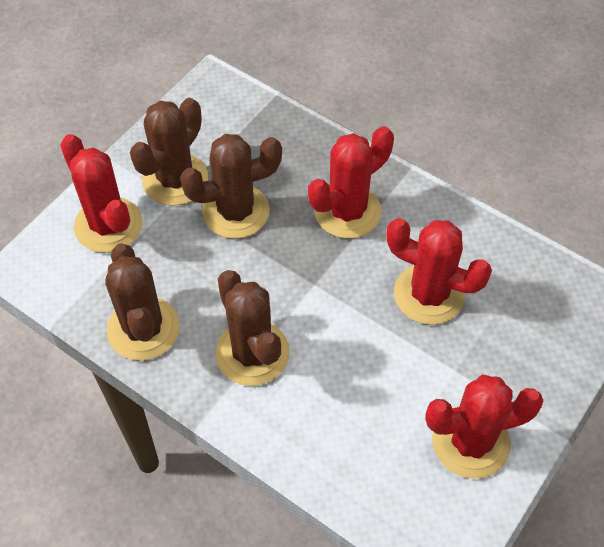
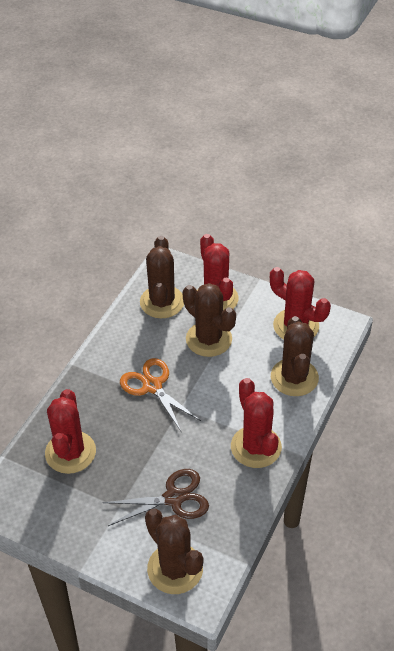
brown scissors: none = 0 -> [102,469,209,526] = 1
orange scissors: none = 0 -> [120,358,201,431] = 1

